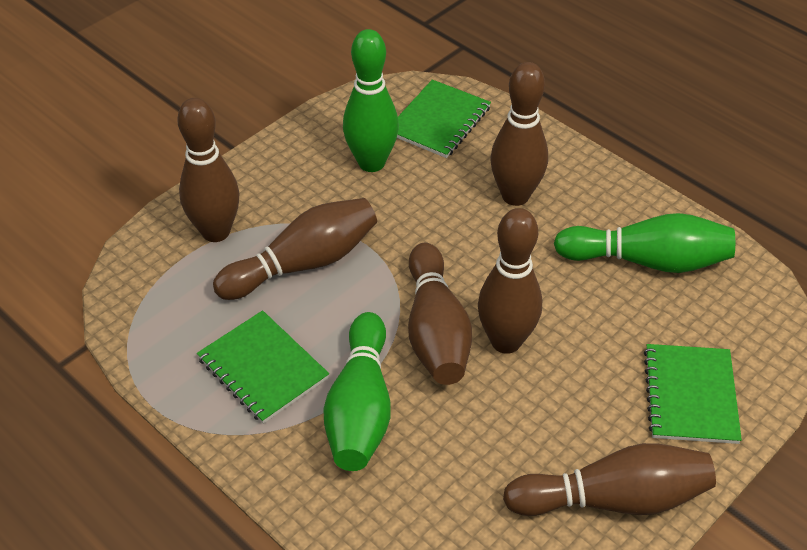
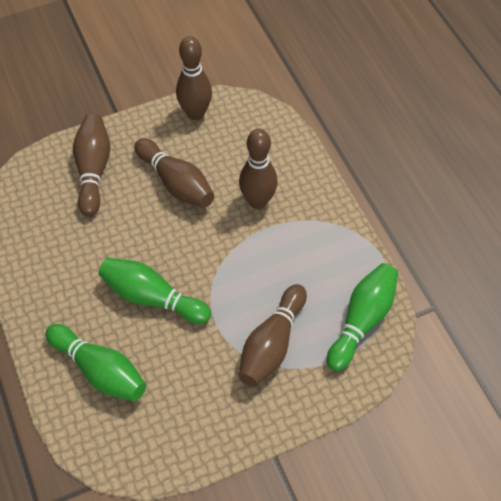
brown bowling pin: [177,98,239,242] [213,198,377,300] [408,243,472,385] [478,208,542,354] [491,62,548,206] [503,443,716,516] = 6 -> [73,114,110,217] [134,138,214,208] [176,36,212,120] [238,284,307,387] [239,129,277,209] = 5
green notebook: [197,310,329,424] [397,79,491,158] [644,344,742,444] = 3 -> none = 0

